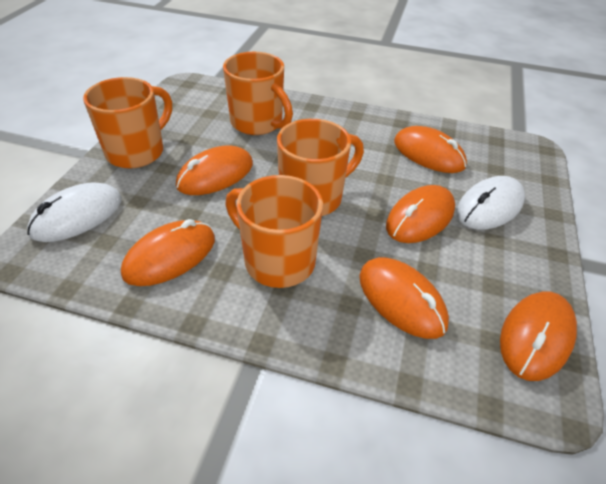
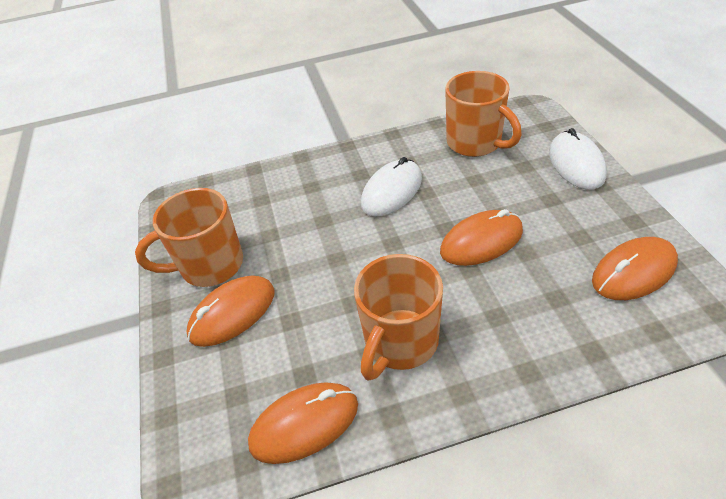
orange mouse: [121,219,215,286] [176,145,253,195] [359,257,449,339] [386,185,455,243] [394,126,467,173] [500,291,577,381] = 6 -> [187,276,274,347] [248,382,358,464] [440,209,523,266] [592,237,678,300] = 4
orange mug: [83,77,172,169] [223,52,293,135] [225,175,323,288] [277,119,364,216] = 4 -> [135,188,243,287] [354,254,443,381] [445,71,522,157] = 3

